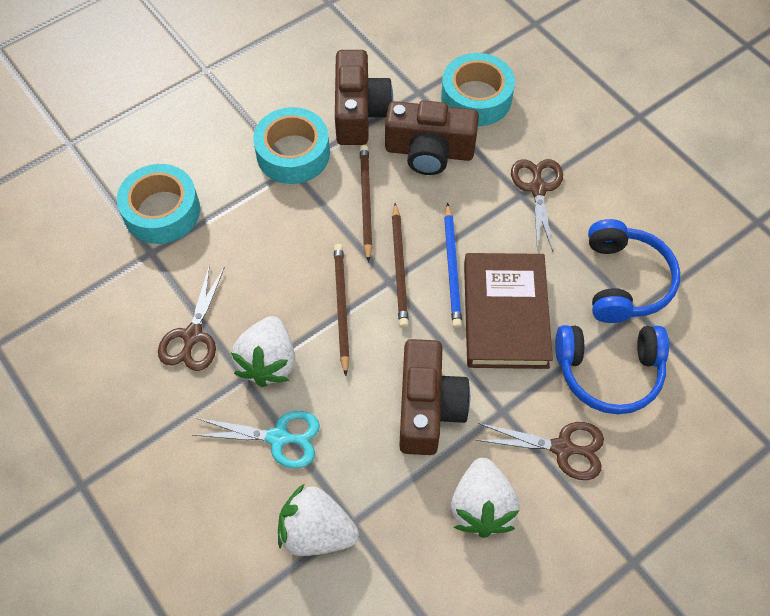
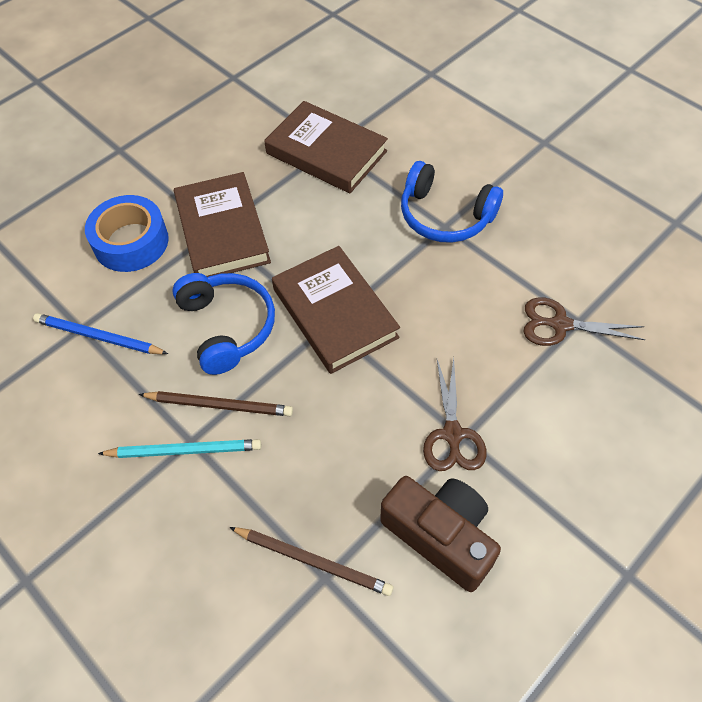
blue tape: none = 0 -> [85,195,169,272] = 1
brown book: [464,253,553,369] = 1 -> [174,172,271,277] [264,101,388,193] [272,246,400,374] = 3
brown camera: [335,50,393,145] [385,100,479,175] [399,339,470,455] = 3 -> [380,476,501,592] = 1
brown pencil: [334,244,350,376] [360,145,373,262] [392,203,409,328] = 3 -> [139,391,293,416] [229,527,393,596] = 2
brown scissors: [158,264,225,371] [476,422,604,480] [511,159,563,252] = 3 -> [423,358,486,471] [524,297,646,346] = 2
turquoise pencil: none = 0 -> [98,439,261,458] = 1
turquoise scissors: [194,411,320,468] = 1 -> none = 0
turquoise tape: [117,164,200,244] [253,107,330,184] [441,53,515,126] = 3 -> none = 0
white strawberry: [231,316,295,387] [278,483,359,556] [451,457,520,538] = 3 -> none = 0

